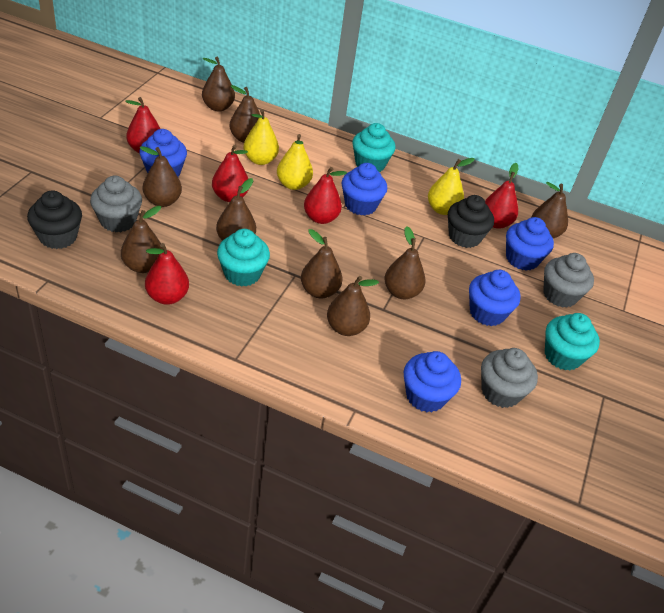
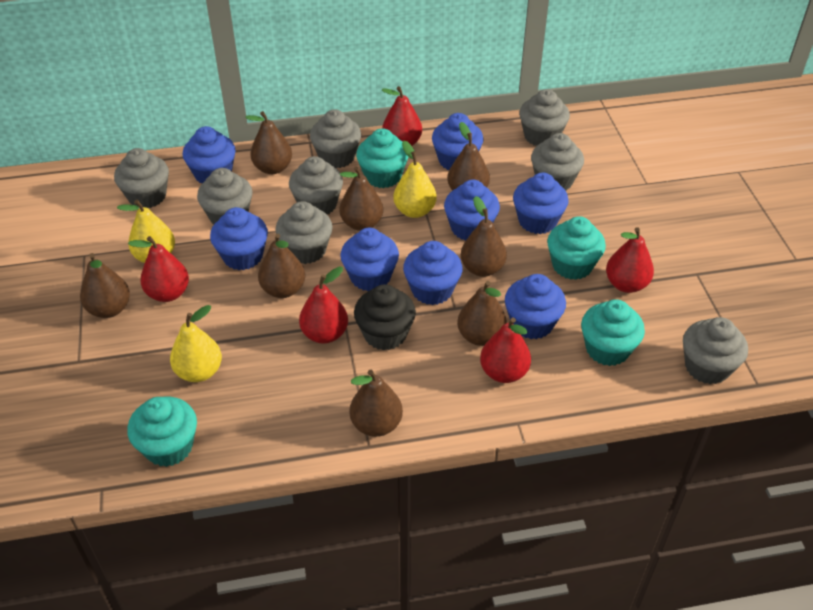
black cupcake: [27,190,82,249] [448,195,494,248] = 2 -> [354,284,416,350] = 1
blue cupcake: [139,129,187,177] [342,163,387,215] [404,351,461,412] [469,270,521,326] [506,217,554,271] = 5 -> [183,126,236,183] [210,207,268,270] [340,228,399,291] [403,241,463,305] [432,113,484,170] [444,180,500,241] [505,274,566,339] [513,173,569,234] = 8
brown pear: [121,206,163,273] [139,146,182,207] [202,57,235,112] [216,178,256,241] [229,85,260,143] [301,229,342,299] [327,276,379,336] [384,226,425,299] [531,182,568,238] = 9 -> [80,253,130,318] [245,111,292,174] [258,234,305,298] [339,167,383,231] [349,370,403,437] [447,122,490,191] [457,281,507,346] [461,196,507,277] = 8
grey cupcake: [90,175,142,232] [481,348,538,408] [543,253,594,308] = 3 -> [114,148,169,208] [197,168,253,224] [275,201,333,264] [289,156,343,214] [310,109,361,168] [519,89,570,146] [531,133,584,191] [683,317,748,384] = 8
turquoise cupcake: [217,229,270,287] [352,123,395,172] [545,313,600,371] = 3 -> [127,397,197,467] [356,128,408,188] [547,216,606,280] [581,299,645,366] = 4

